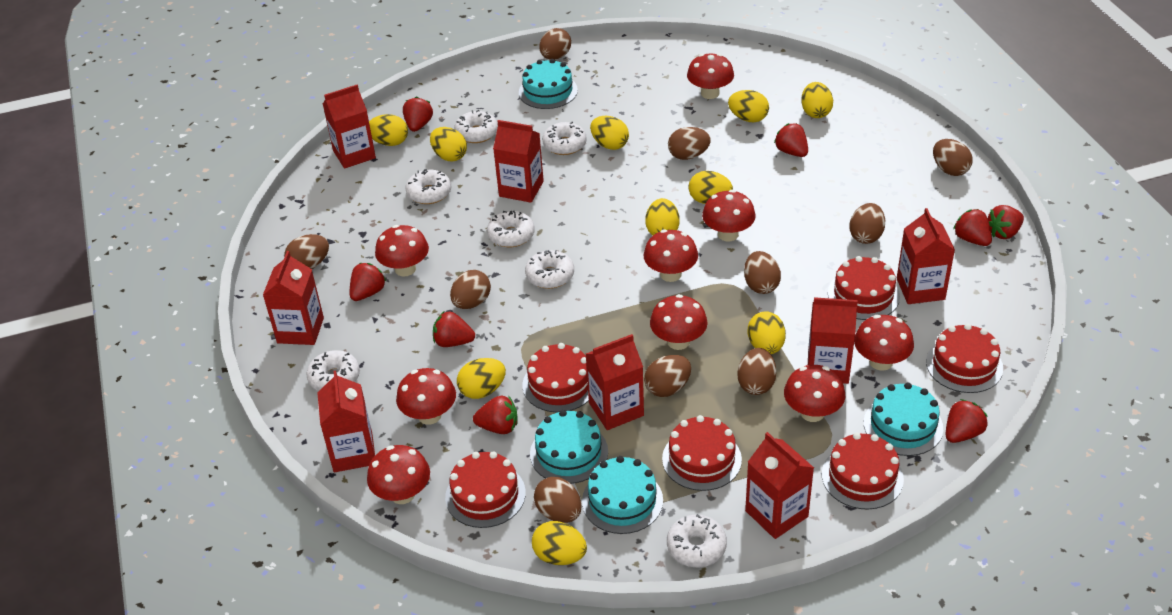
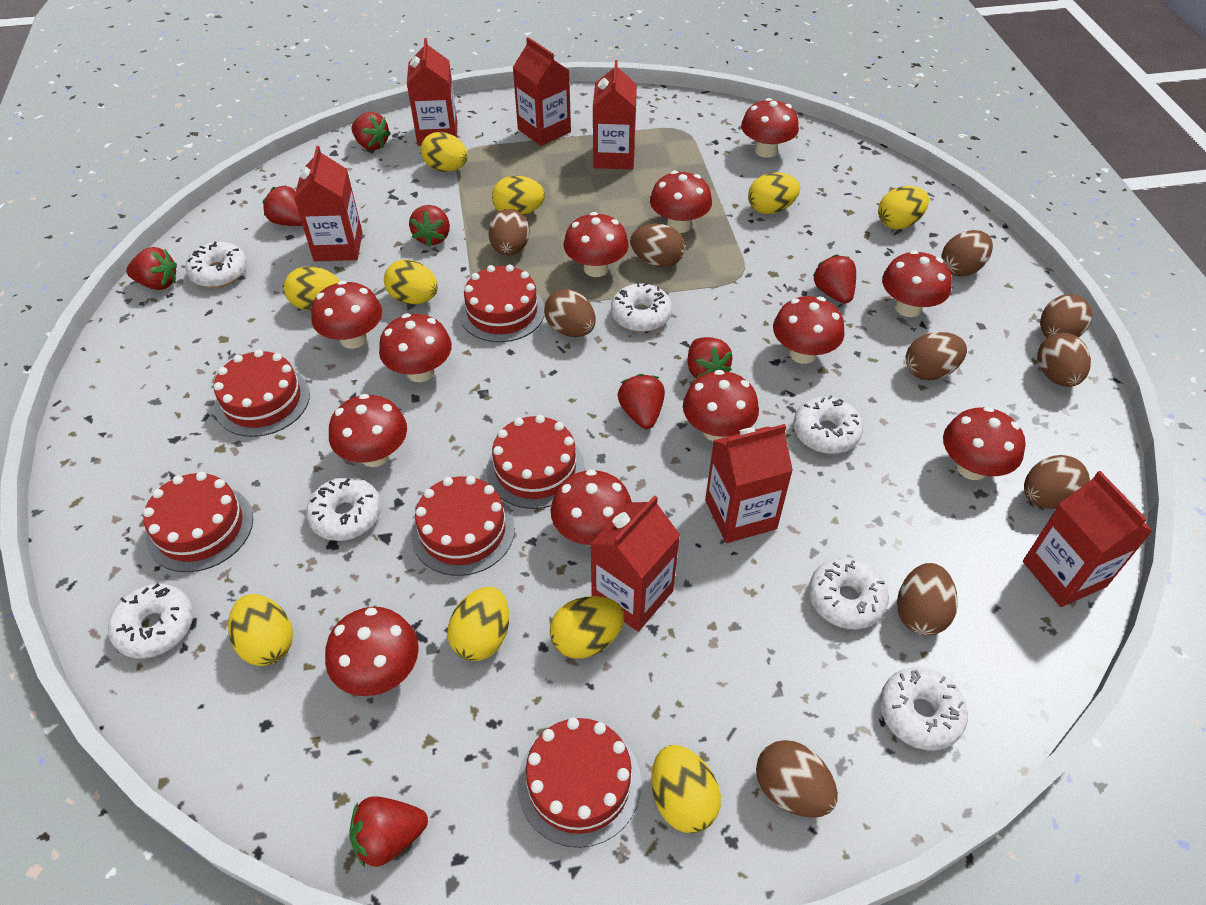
red carton: [263,251,324,345] [317,370,375,472] [323,85,376,169] [493,120,544,203] [586,334,644,430] [745,432,814,539] [808,297,858,384] [897,208,955,304] = 8 -> [294,146,363,261] [407,38,457,146] [513,37,571,146] [590,495,680,632] [593,60,637,169] [705,424,793,543] [1023,471,1153,607] = 7
red mushroom: [367,445,430,504] [375,225,429,277] [396,368,456,425] [643,230,698,282] [650,294,708,350] [687,53,734,99] [702,190,756,241] [784,365,845,422] [854,315,914,371] = 9 -> [311,281,382,349] [325,607,419,696] [329,394,407,467] [379,313,452,382] [551,469,632,546] [564,212,629,277] [650,171,712,233] [683,370,759,442] [741,98,799,158] [773,296,844,364] [882,250,952,317] [943,406,1025,480] = 12
turquoise cake: [519,59,578,109] [530,410,608,484] [582,456,663,534] [864,383,943,456] = 4 -> none = 0

